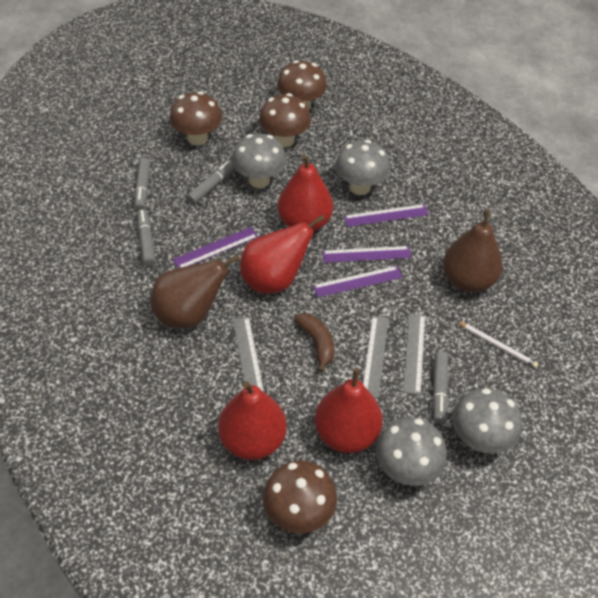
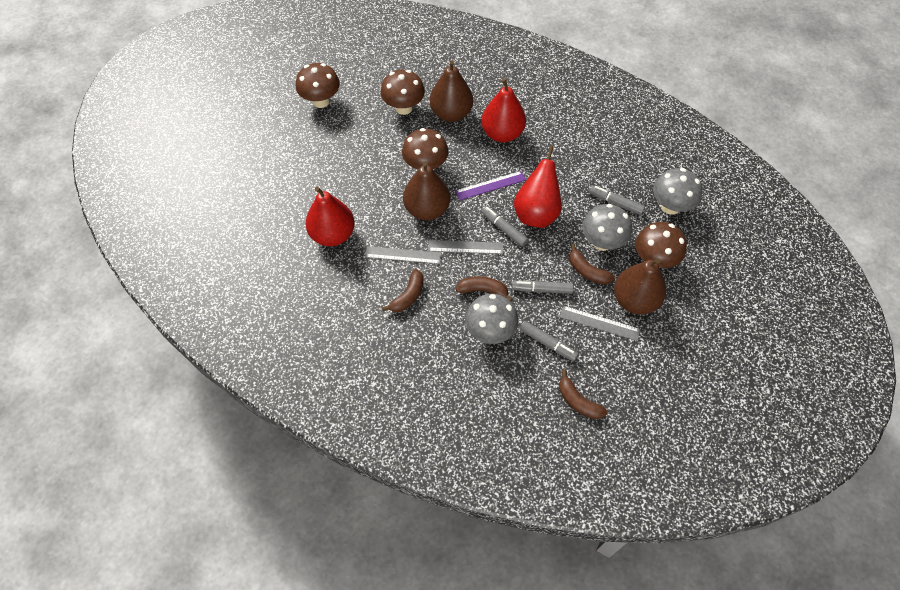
brown banana: [294,313,334,372] = 1 -> [382,269,423,312] [456,276,513,301] [559,370,608,419] [569,244,615,285] = 4
brown pear: [151,255,240,329] [443,210,503,292] = 2 -> [403,162,450,220] [430,60,473,122] [614,258,666,315] = 3
grey mushroom: [232,134,287,188] [335,140,390,195] [376,417,447,486] [452,388,522,454] = 4 -> [465,294,519,344] [582,204,632,251] [653,168,702,215] = 3
purple ruler: [173,227,258,268] [313,266,403,297] [322,246,411,263] [344,204,429,227] = 4 -> [455,171,526,200] = 1
red pear: [218,381,287,460] [240,215,325,293] [278,154,333,232] [315,368,383,453] = 4 -> [306,187,355,246] [481,78,526,142] [514,146,562,228] = 3
white pencil: [456,321,538,368] = 1 -> none = 0

